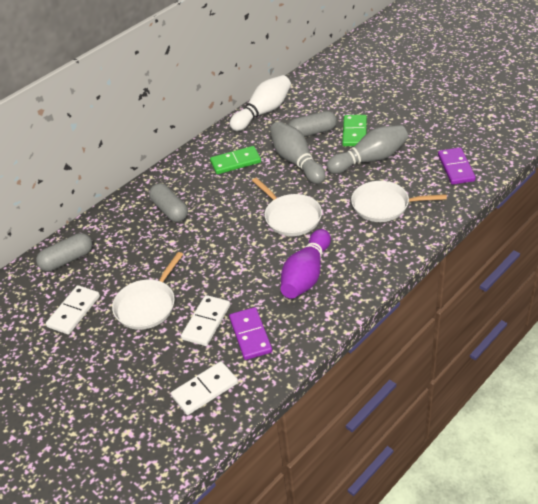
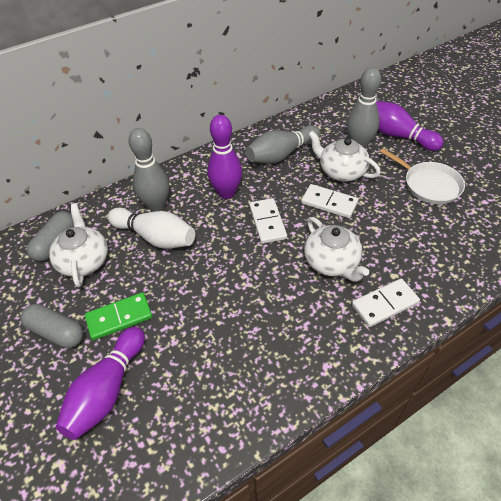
green domino: [210,146,261,174] [342,115,367,146] = 2 -> [85,292,153,340] = 1
grey bowling pin: [270,121,325,184] [326,125,408,174] = 2 -> [129,128,169,212] [246,125,321,164] [347,67,381,148] = 3
grey capsule: [36,233,92,271] [149,183,188,222] [288,111,337,137] = 3 -> [21,304,83,348] [27,211,74,262] = 2
purple bowling pin: [280,229,331,299] = 1 -> [56,327,145,440] [207,115,242,199] [376,101,444,151] = 3
purple domino: [229,307,272,360] [438,147,476,185] = 2 -> none = 0
white pan: [112,252,183,330] [252,177,322,236] [351,181,447,222] = 3 -> [380,148,465,204] = 1
white teapot: none = 0 -> [49,203,108,287] [304,217,369,282] [308,131,381,182] = 3

